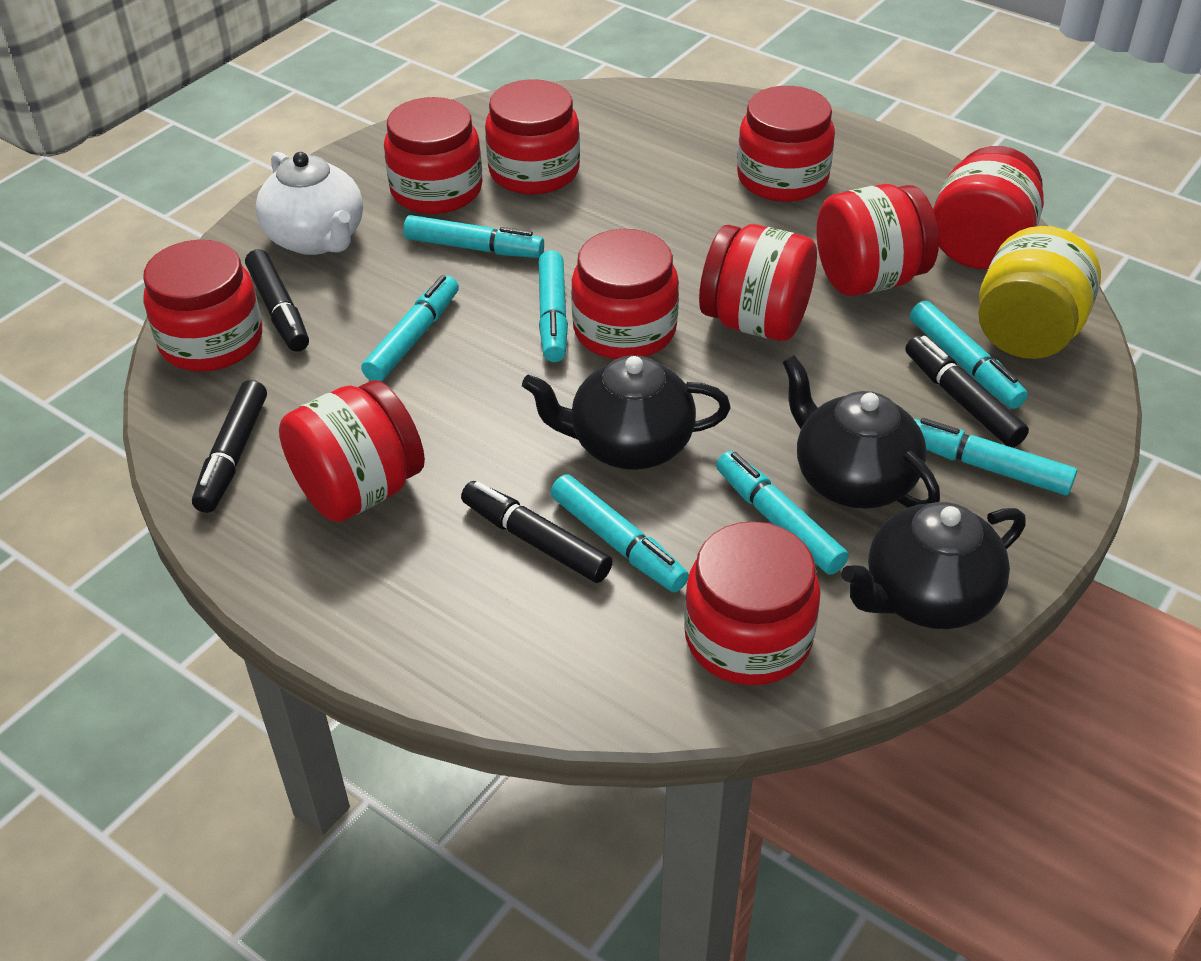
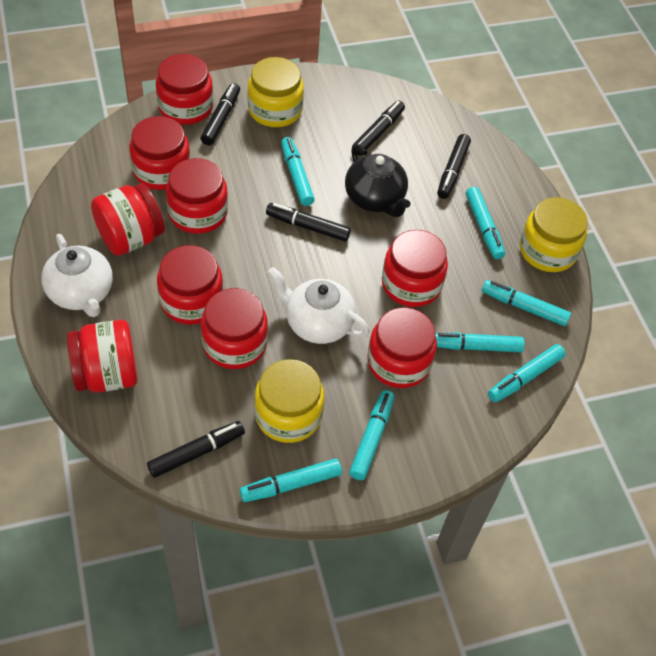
black marker: [192,380,267,513] [245,249,309,352] [461,481,613,583] [905,336,1029,448] = 4 -> [147,421,245,478] [201,83,240,145] [266,203,351,242] [352,101,405,156] [437,134,471,199] = 5
black teapot: [522,355,731,470] [782,355,940,509] [841,502,1026,629] = 3 -> [345,144,410,217] = 1
red jar: [143,240,262,371] [279,380,425,522] [384,97,483,214] [485,79,580,195] [571,229,679,359] [684,521,821,685] [699,224,817,341] [737,86,835,202] [816,184,939,296] [933,146,1044,270] = 10 -> [67,320,138,393] [91,184,165,256] [129,116,190,190] [156,54,213,125] [157,245,223,325] [166,158,228,234] [201,288,268,369] [368,307,437,388] [382,230,448,307] = 9
white teapot: [256,152,363,255] = 1 -> [41,234,113,317] [268,267,369,344] = 2
yellow jar: [978,226,1101,359] = 1 -> [248,57,304,127] [255,359,324,443] [520,197,588,272] = 3

